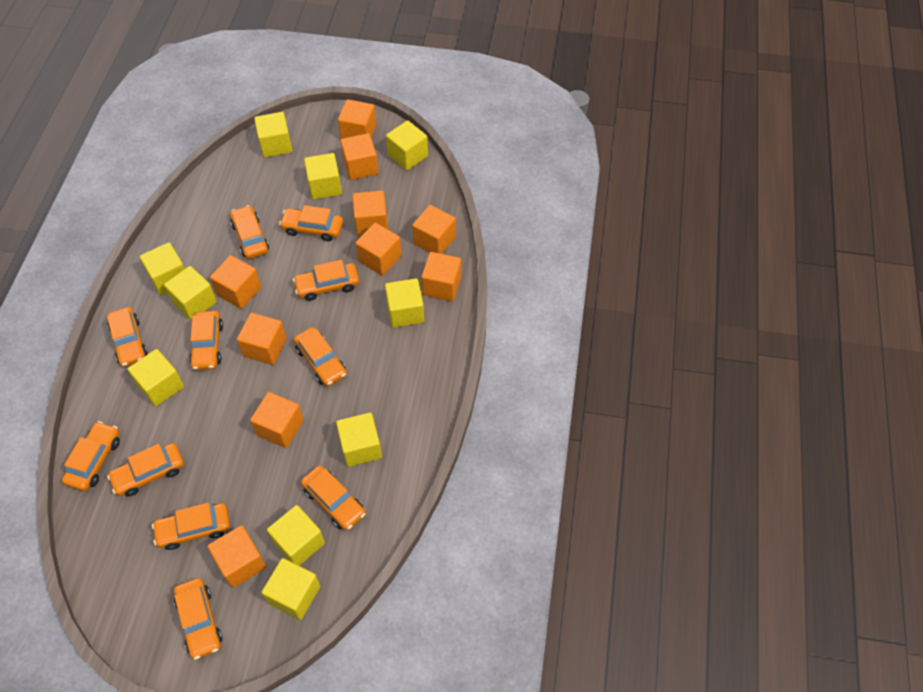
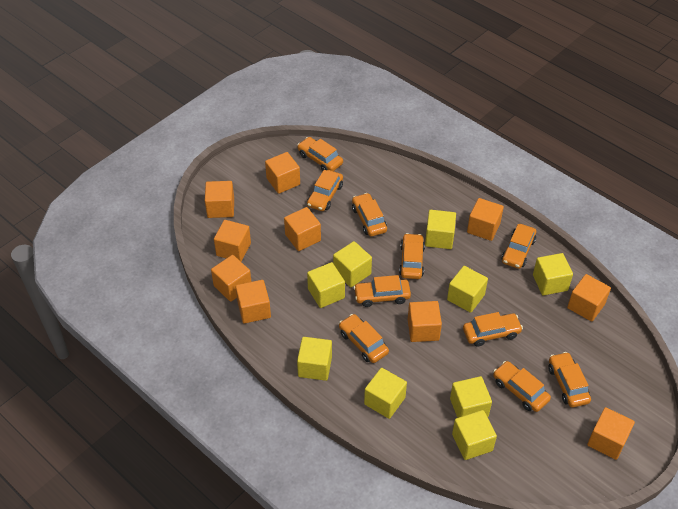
orange car: [62,421,120,491] [107,307,148,367] [107,443,184,497] [152,503,230,550] [174,578,223,660] [189,311,223,370] [230,205,269,259] [279,205,343,241] [293,260,359,301] [294,327,347,386] [301,465,365,530] = 11 -> [297,137,343,171] [307,170,343,211] [339,314,389,363] [352,193,387,236] [353,275,411,307] [399,233,425,279] [463,312,523,347] [493,361,551,412] [501,224,536,269] [548,352,591,407] = 10
yellow cube: [128,349,184,407] [140,242,185,296] [164,266,217,321] [254,112,292,158] [262,558,320,620] [267,505,325,566] [304,153,342,200] [336,413,382,467] [385,278,424,328] [386,120,428,170] = 10 -> [297,337,332,381] [307,262,345,308] [333,241,372,287] [364,368,407,419] [425,210,456,249] [447,266,488,313] [450,376,492,418] [452,410,497,460] [533,253,573,296] = 9

